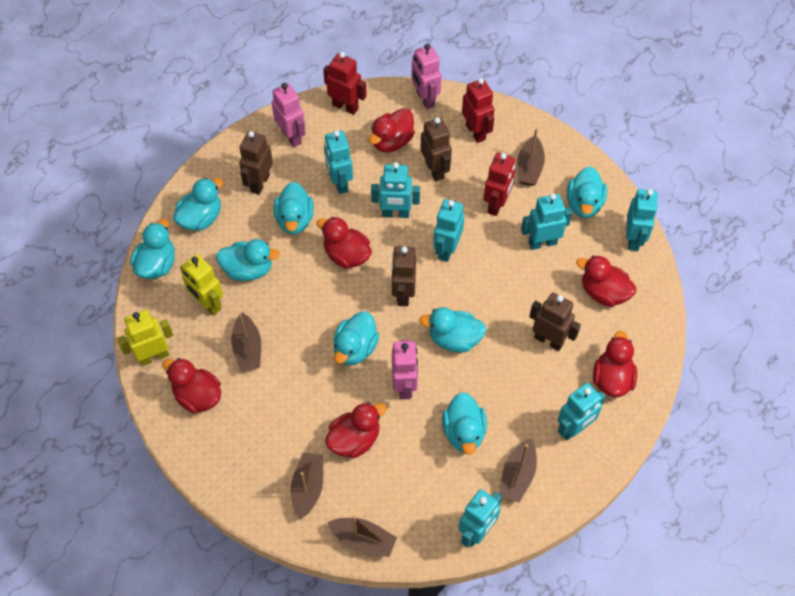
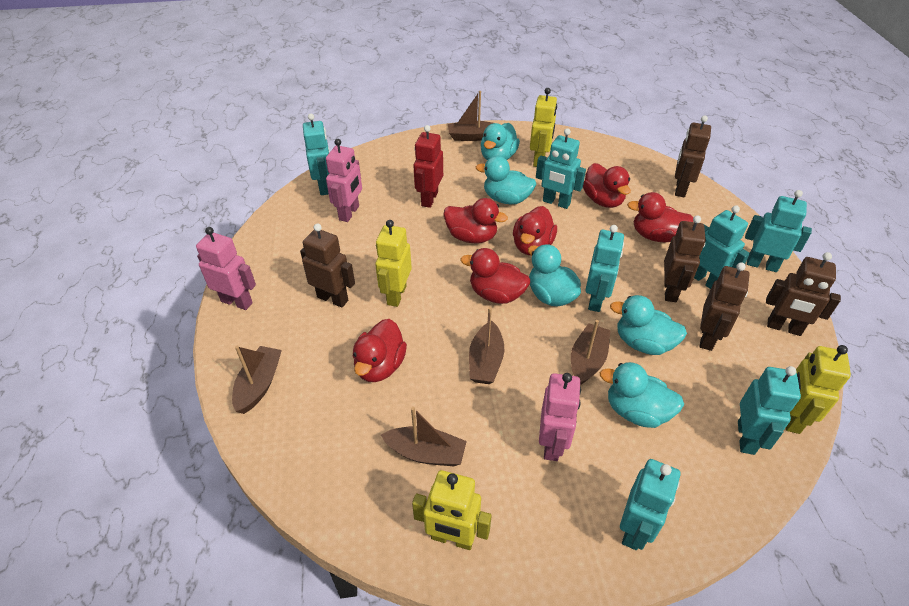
brown robot: [239,131,273,195] [391,246,416,306] [420,117,452,181] [529,292,581,351] = 4 -> [300,224,355,307] [664,215,706,302] [675,115,711,197] [700,262,750,351] [766,252,841,336] = 5
red robot: [323,52,367,115] [462,78,494,143] [483,153,516,216] = 3 -> [413,125,443,208] = 1
turquoise duck: [130,219,175,279] [173,178,223,230] [216,239,280,281] [274,182,314,234] [333,311,379,365] [419,307,487,352] [442,392,487,455] [567,166,607,218] = 8 -> [476,156,536,204] [481,123,520,160] [528,244,581,306] [600,362,684,428] [610,295,687,355] = 5
yellow robot: [117,310,173,366] [180,254,223,316] = 2 -> [375,220,412,307] [412,470,492,550] [530,88,557,167] [786,345,851,434] = 4

